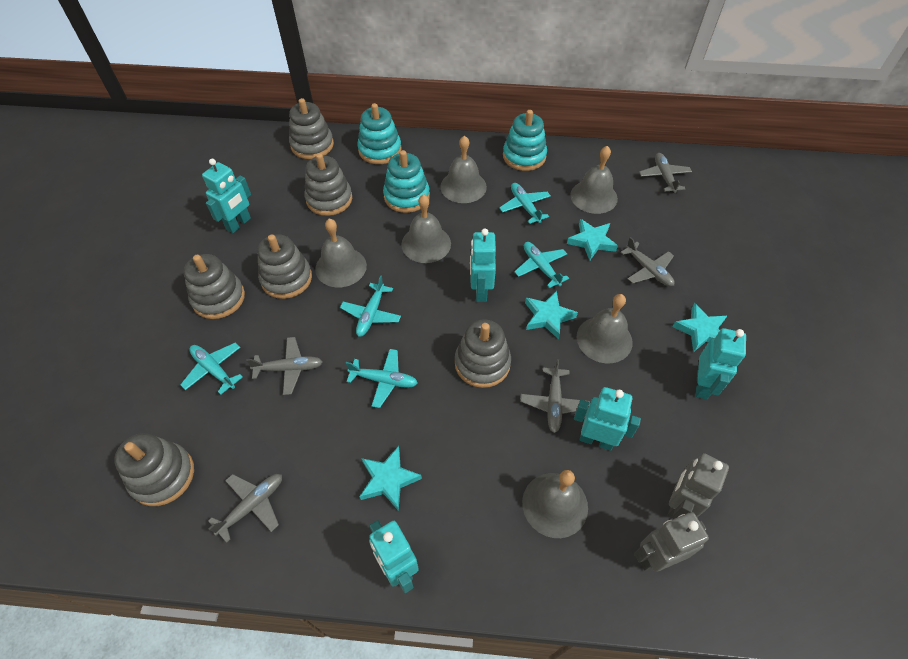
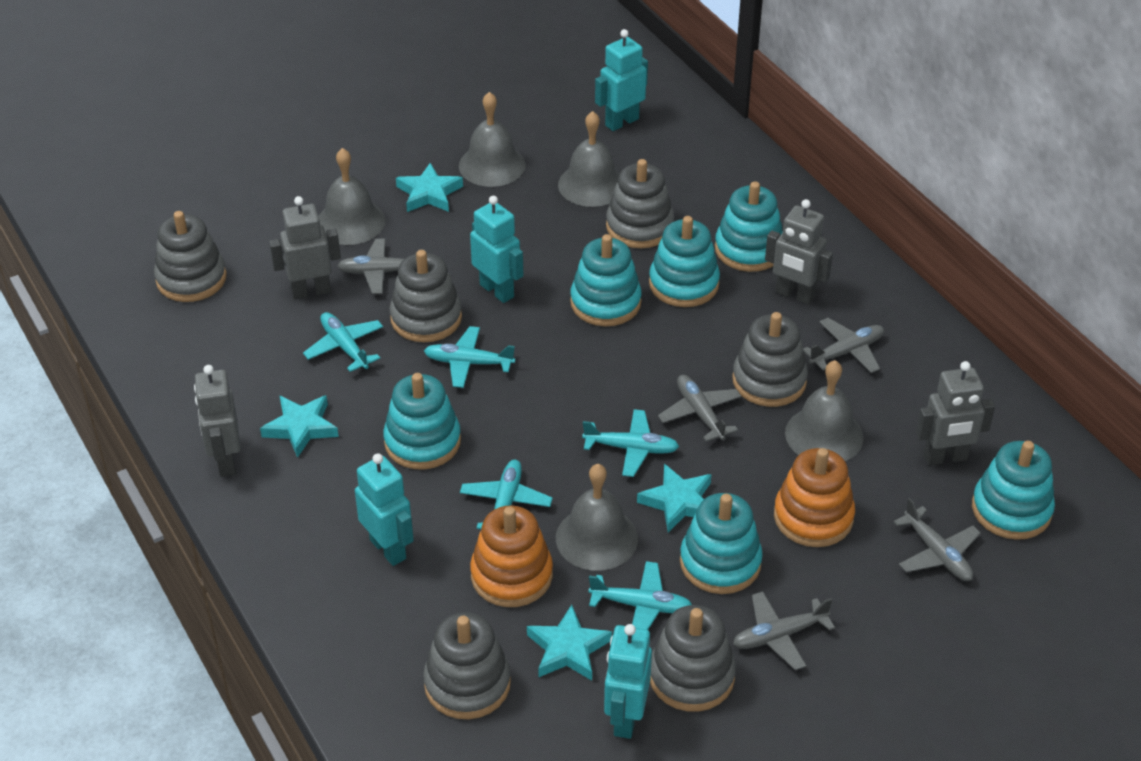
grey bell: [315,218,367,288] [401,194,451,263] [440,135,487,203] [522,470,588,538] [570,146,618,214] [577,294,633,363] = 6 -> [318,148,385,245] [459,92,526,187] [556,464,638,571] [558,111,620,207] [785,360,864,461] = 5
grey robot: [634,512,709,572] [667,453,729,519] = 2 -> [194,365,241,477] [269,196,341,299] [765,199,833,305] [916,361,995,465] = 4
orange stacking toy: none = 0 -> [470,505,553,607] [774,448,855,547] = 2
turquoise robot: [202,159,251,233] [369,520,419,593] [470,229,496,302] [574,387,641,451] [696,328,746,399] = 5 -> [355,453,414,566] [470,196,523,303] [595,29,648,131] [604,624,652,739] = 4
turquoise stacking toy: [357,103,402,164] [383,150,430,213] [503,110,547,171] = 3 -> [383,373,461,469] [570,234,642,326] [649,216,720,307] [680,493,763,594] [715,182,783,272] [972,441,1055,540] = 6

